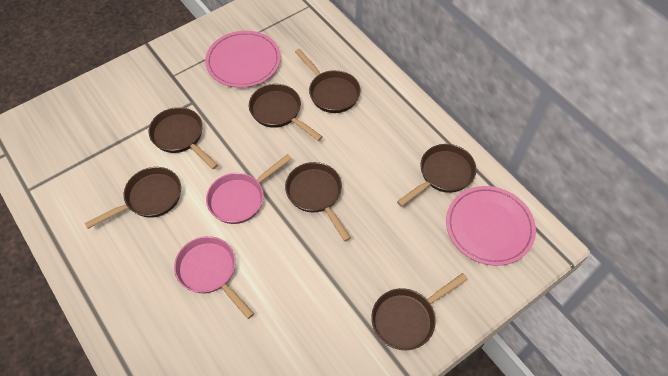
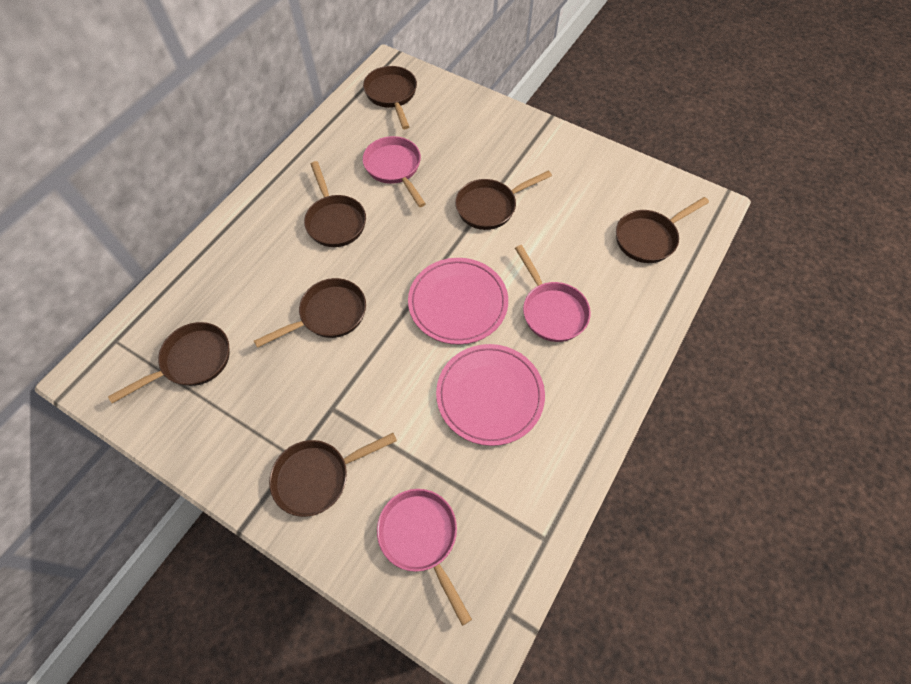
pink pan: [174,236,254,319] [206,154,292,224] = 2 -> [363,136,426,207] [377,489,472,626] [515,245,591,342] = 3

